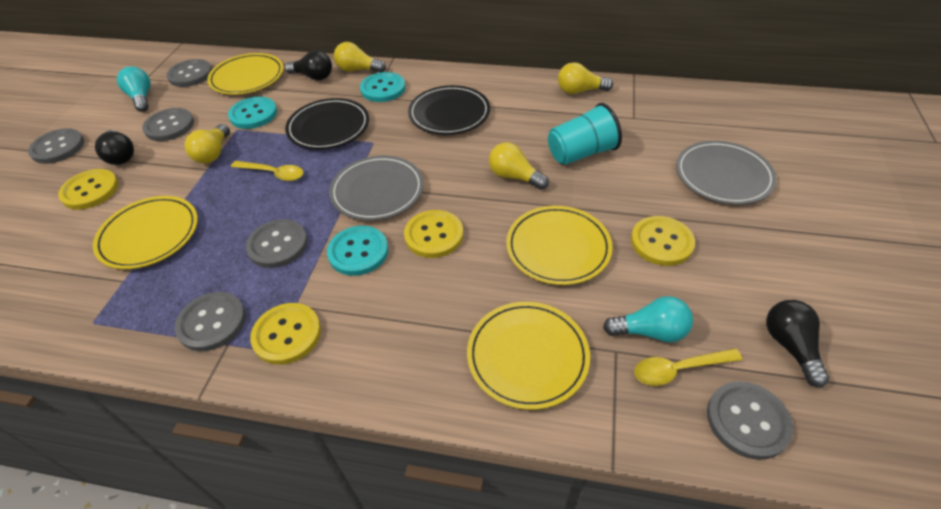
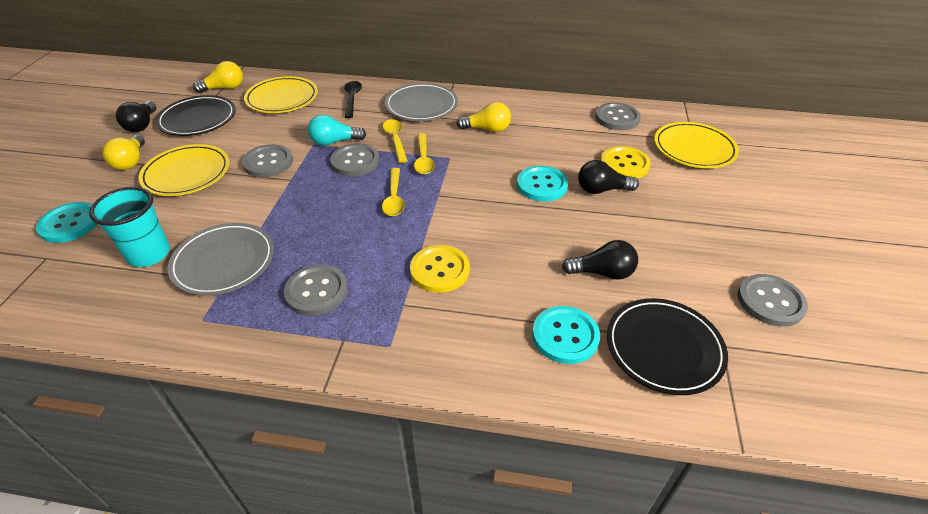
black spoon: none = 0 -> [344,81,362,118] = 1
grey button: [28,128,84,164] [142,108,194,141] [166,59,212,87] [175,292,246,351] [246,219,308,268] [707,381,793,460] = 6 -> [242,144,293,177] [284,264,348,316] [330,143,379,176] [595,103,641,130] [737,274,808,327] = 5
turquoise light bulb: [117,66,151,112] [603,296,693,342] = 2 -> [308,115,366,146] = 1
yellow button: [58,169,119,210] [250,303,321,365] [404,210,463,258] [631,216,695,266] = 4 -> [410,245,470,293] [600,146,651,178] = 2
yellow light bulb: [185,124,230,164] [334,42,386,73] [489,142,549,190] [558,62,613,94] = 4 -> [102,134,145,170] [193,61,243,93] [456,102,511,132] = 3
yellow plate: [93,196,198,269] [207,53,284,95] [467,302,590,410] [506,206,613,285] = 4 -> [138,144,229,196] [244,76,318,113] [654,122,739,168] = 3
yellow spoon: [231,161,304,181] [634,348,742,386] = 2 -> [382,168,405,216] [383,119,408,163] [414,133,435,175] = 3

